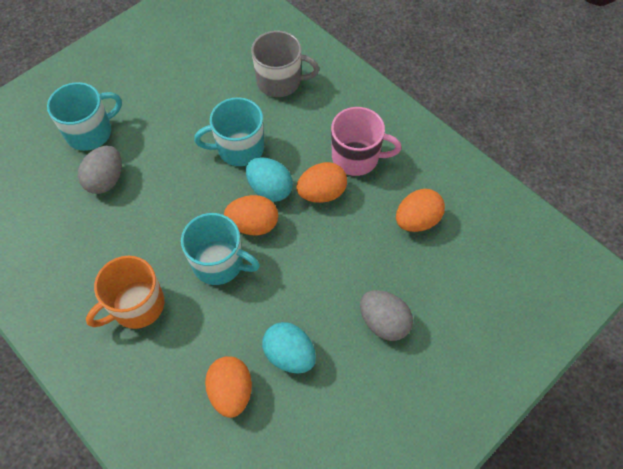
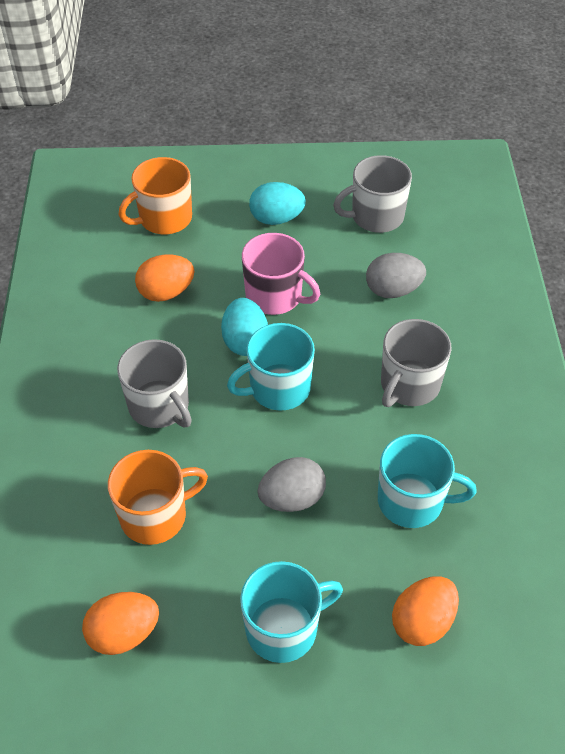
grey mug: [251,31,319,97] = 1 -> [117,339,192,428] [333,155,412,233] [381,319,452,407] = 3
orange egg: [205,356,252,418] [224,195,278,235] [296,162,347,203] [396,189,445,232] = 4 -> [82,592,159,655] [135,254,194,302] [392,576,459,646] = 3
orange mug: [86,256,164,329] = 1 -> [108,450,208,545] [119,157,192,234] = 2

